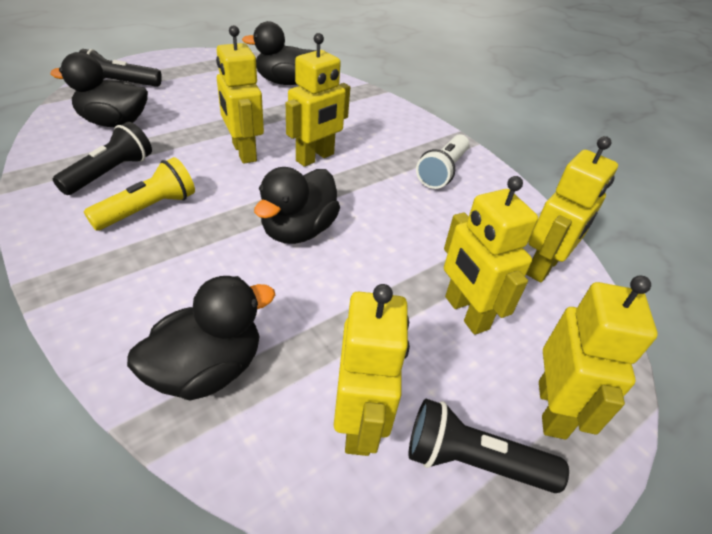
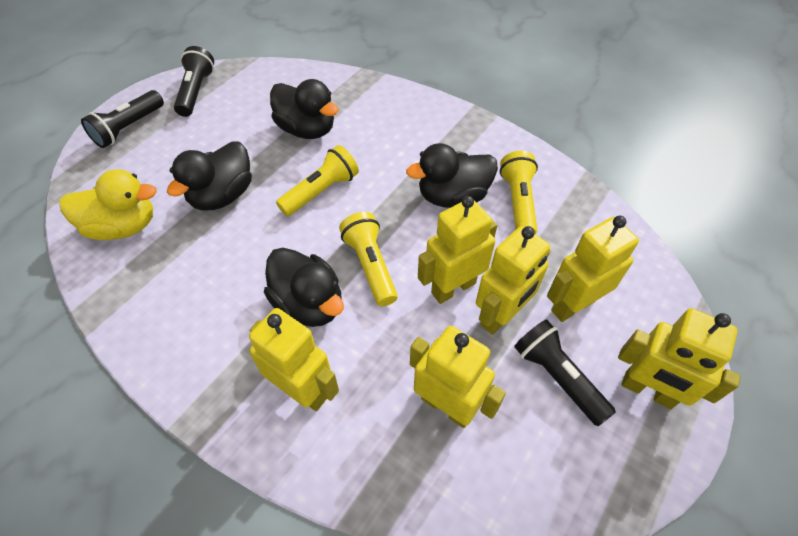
white flashlight: [416,134,470,189] = 1 -> none = 0
yellow duck: none = 0 -> [59,169,157,240] = 1
yellow flashlight: [84,157,195,231] = 1 -> [276,145,359,216] [339,212,398,306] [500,151,538,234] = 3

